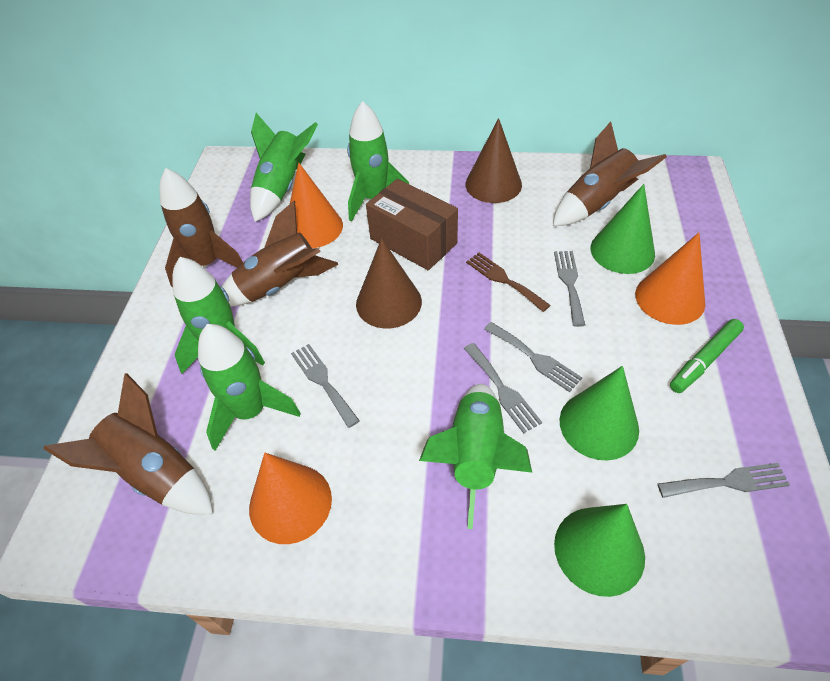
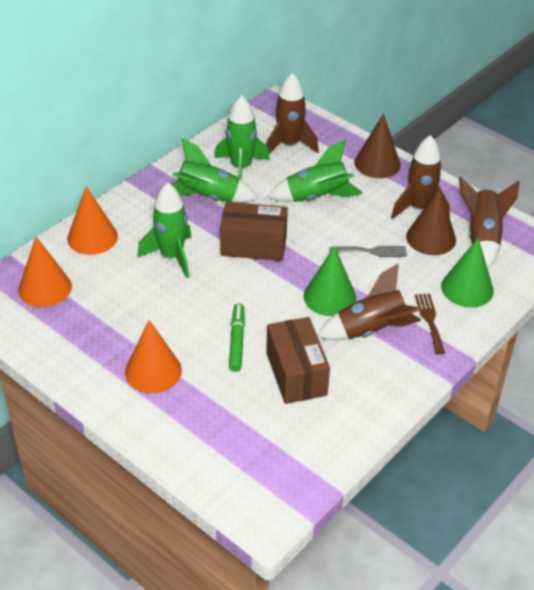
brown box: [366,179,458,270] = 1 -> [220,202,288,261] [266,317,330,404] = 2
green cone: [554,504,645,597] [560,366,639,460] [591,184,655,274] = 3 -> [304,246,356,316] [441,238,494,307] = 2
green rocket: [172,257,265,374] [198,324,301,451] [250,113,318,222] [347,101,409,221] [419,384,532,529] = 5 -> [137,182,192,278] [172,138,258,203] [214,95,270,180] [268,139,363,202] = 4
grey fork: [291,344,360,428] [464,343,542,434] [484,322,582,392] [554,251,585,327] [658,463,790,498] = 5 -> [329,246,407,257] = 1

